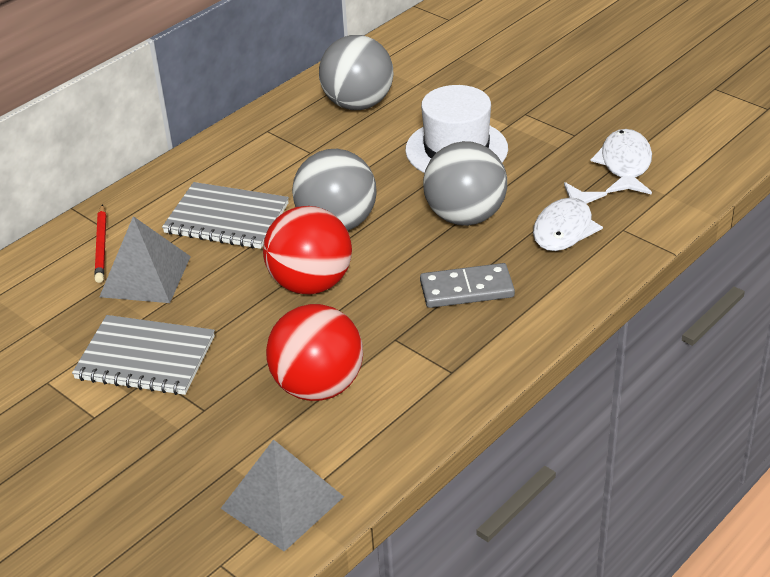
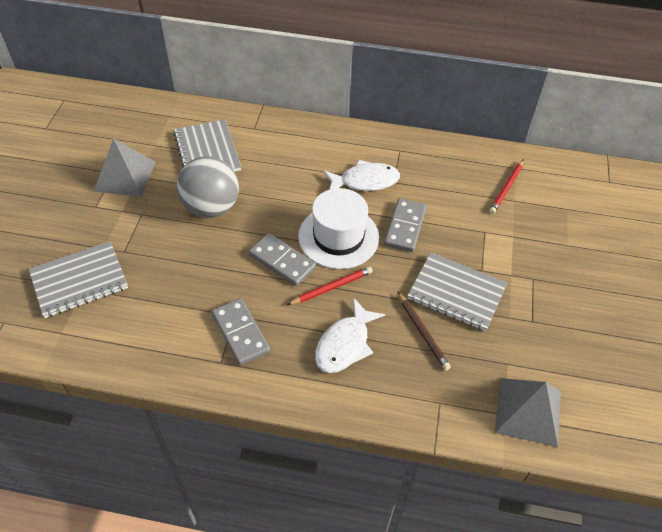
brown pencil: none = 0 -> [398,292,451,371] = 1
grey ball: [292,149,377,231] [319,35,393,110] [423,141,507,226] = 3 -> [177,156,239,218] = 1
grey domino: [420,263,515,308] = 1 -> [212,298,270,365] [249,233,316,286] [384,198,427,252] = 3
grey notebook: [72,315,215,395] [162,182,289,249] = 2 -> [29,241,128,318] [174,119,241,172] [407,252,507,331] = 3
red ball: [263,206,352,295] [266,304,363,401] = 2 -> none = 0
red pencil: [94,204,106,283] = 1 -> [287,267,373,305] [489,159,524,214] = 2

